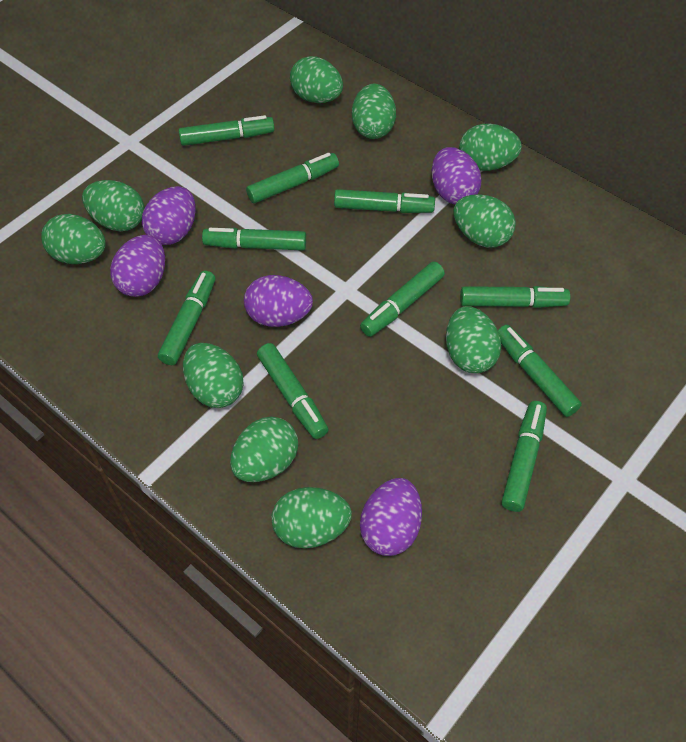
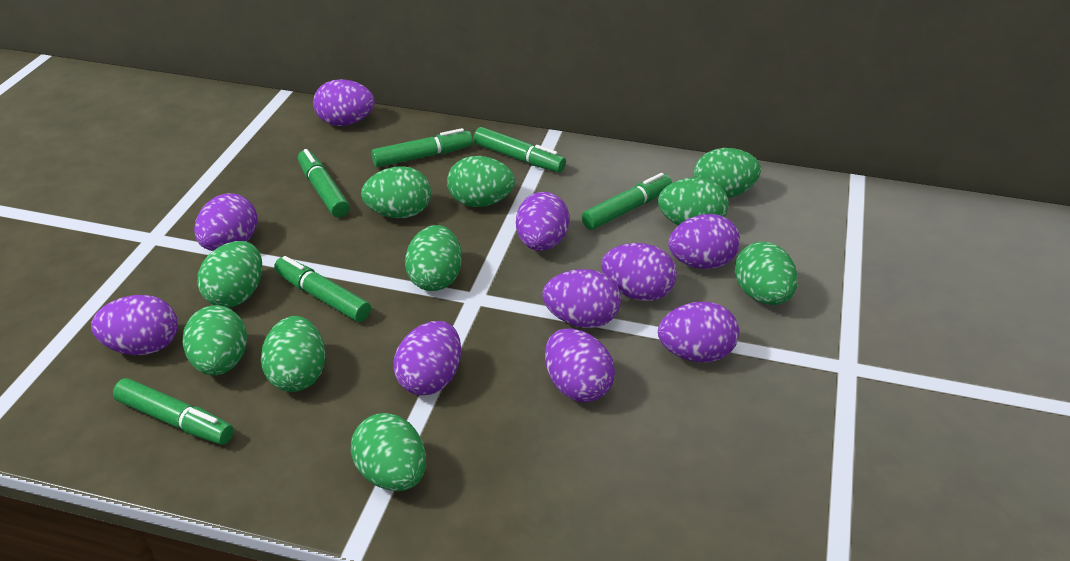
green marker: [158,270,215,365] [179,115,275,146] [202,228,306,250] [246,153,339,203] [257,343,329,439] [334,189,435,213] [360,261,445,337] [460,286,570,308] [498,325,582,417] [501,401,547,512] = 10 -> [113,378,234,445] [274,256,371,322] [298,149,350,218] [372,128,473,167] [473,127,566,172] [581,173,672,230] = 6
purple egg: [110,235,165,297] [142,186,196,245] [244,275,313,327] [360,478,422,556] [432,147,482,204] = 5 -> [91,295,178,355] [194,193,258,251] [313,79,375,126] [394,321,461,395] [516,192,570,251] [542,269,621,328] [545,328,615,402] [601,243,677,301] [658,302,739,362] [668,214,740,269] = 10

